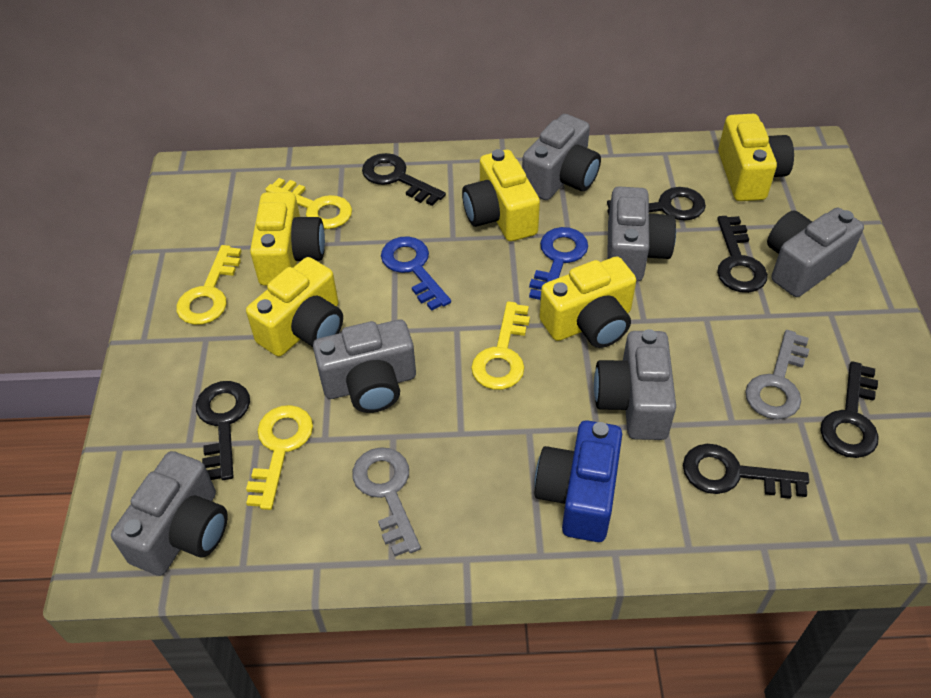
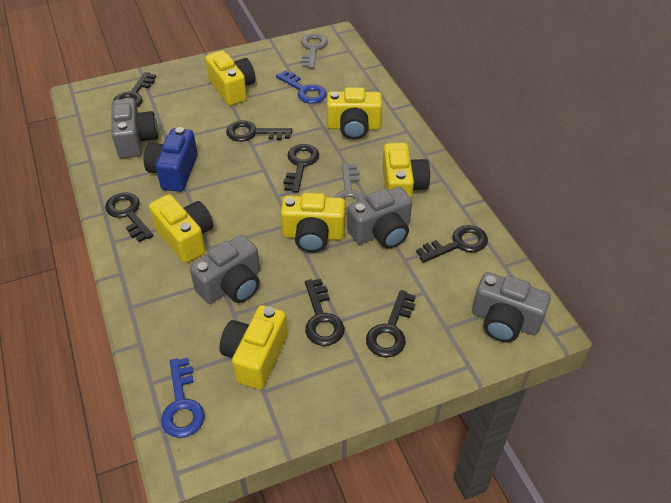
black key: [196,381,250,480] [362,153,446,206] [607,187,706,221] [683,444,809,499] [717,216,768,293] [820,361,879,458] = 6 -> [105,192,154,242] [113,72,156,108] [226,121,292,142] [284,144,319,193] [305,279,344,346] [366,290,416,358] [416,225,488,263] = 7
grey camera: [111,451,228,576] [313,319,416,413] [522,114,601,200] [594,329,676,440] [607,186,676,281] [767,208,864,297] = 6 -> [112,98,158,159] [190,235,260,304] [347,186,412,248] [472,272,551,342] = 4
yellow camera: [246,257,343,357] [250,192,325,286] [462,149,540,241] [539,256,636,348] [718,114,794,201] = 5 -> [149,194,214,263] [205,51,256,106] [219,305,288,389] [281,193,345,253] [327,87,382,140] [382,143,430,199] = 6
yellow key: [176,245,242,325] [246,405,313,510] [265,178,352,229] [471,301,530,390] = 4 -> none = 0

